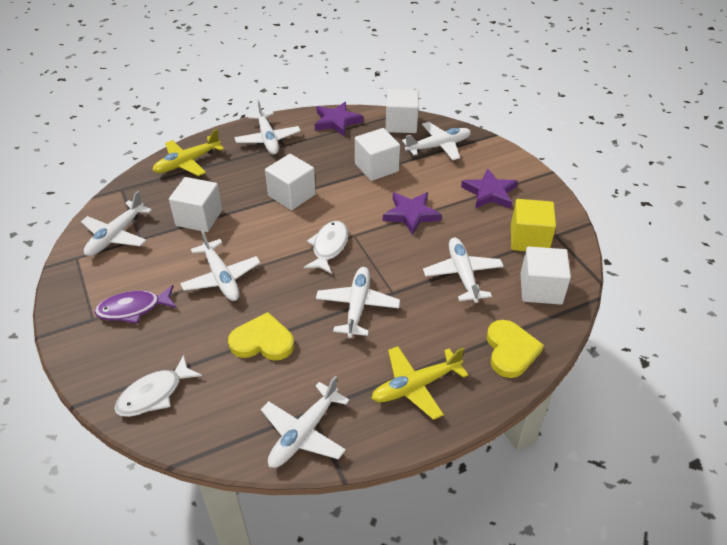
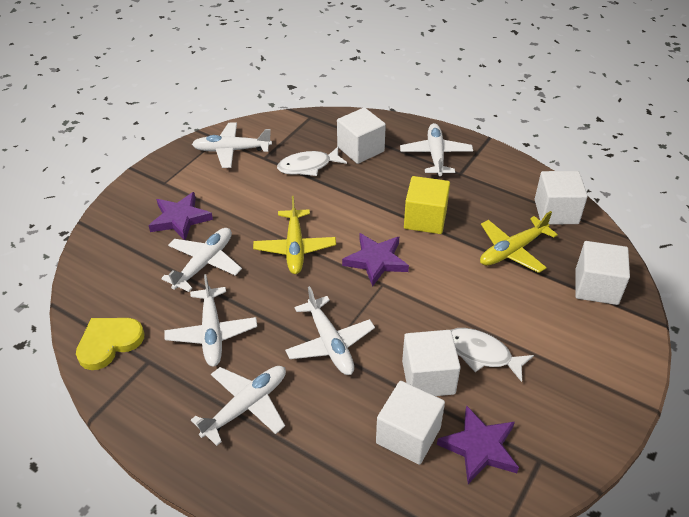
purple fish: [94,285,177,324] = 1 -> none = 0
white plane: [81,191,152,256] [180,230,260,301] [234,100,301,155] [261,376,350,468] [316,267,400,338] [402,122,471,160] [423,238,504,303] = 7 -> [161,228,242,292] [164,274,257,367] [191,366,286,446] [192,123,272,168] [285,286,375,375] [400,123,473,176] = 6
yellow heart: [228,312,294,361] [487,320,544,378] = 2 -> [76,318,144,370] = 1

